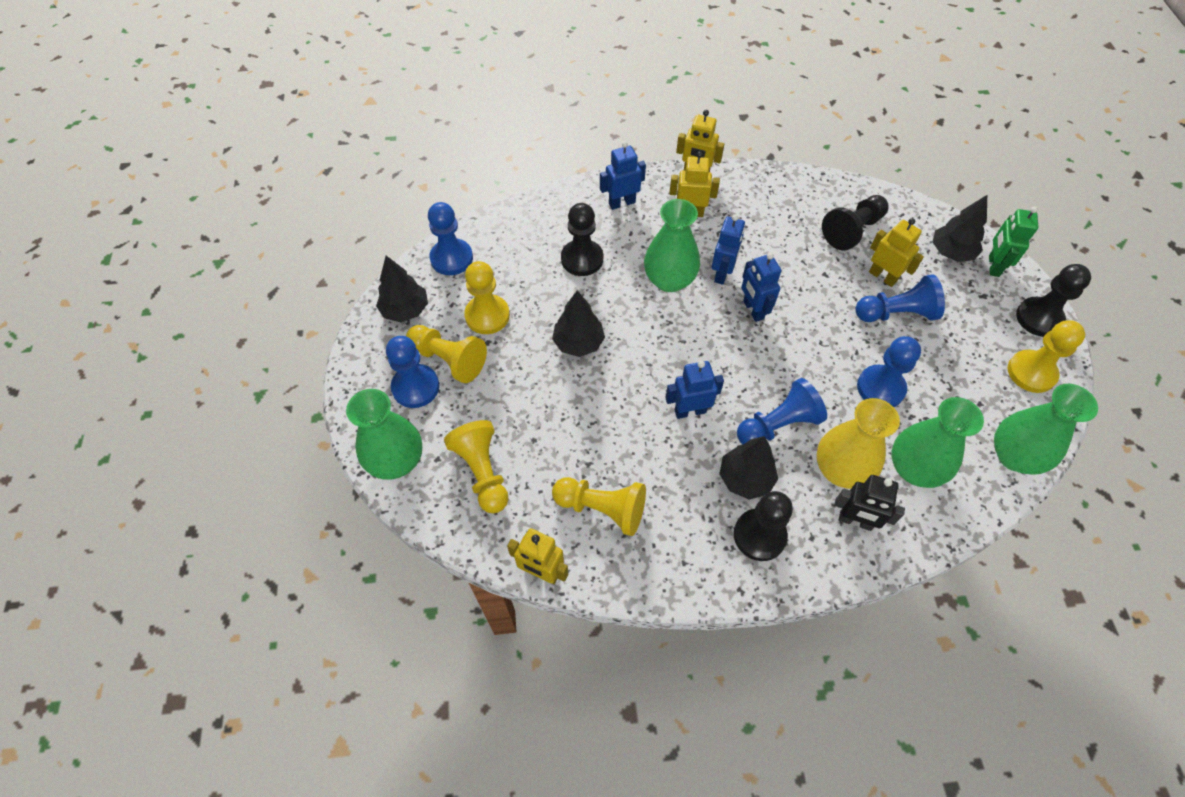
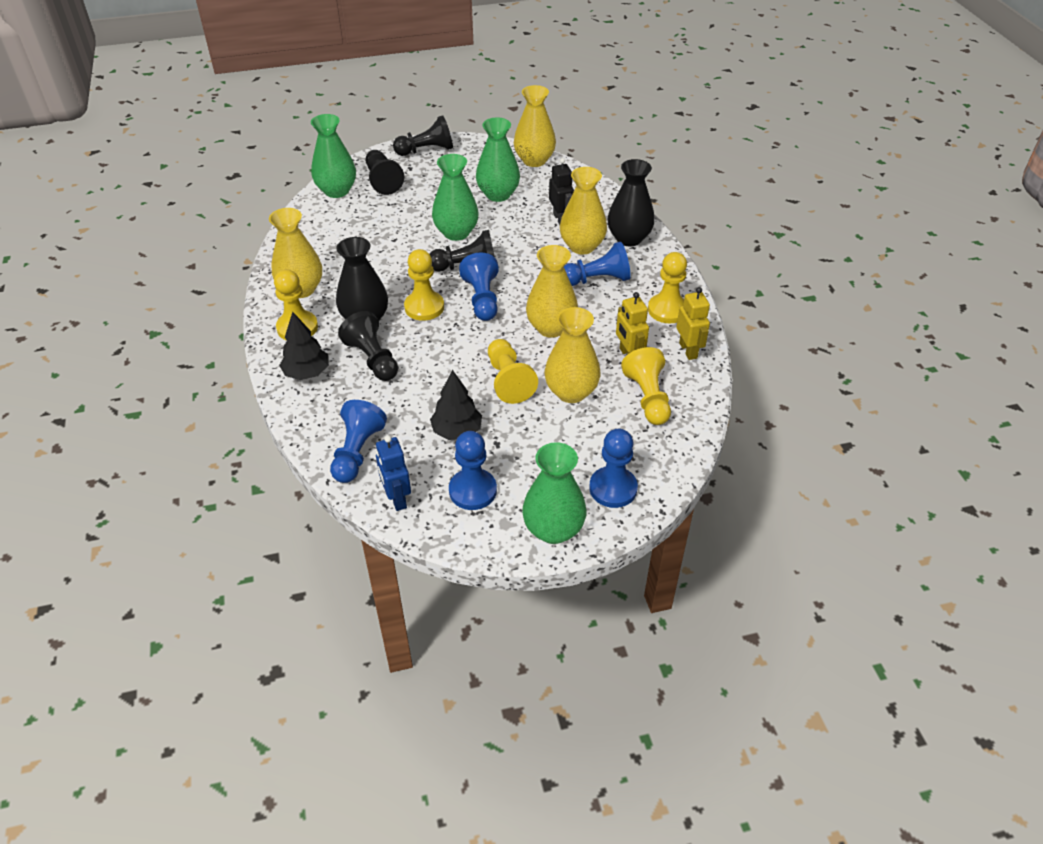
black tree: [376,256,428,322] [552,290,605,357] [719,436,778,499] [932,195,987,262] = 4 -> [279,311,329,380] [430,370,482,440] = 2
black vase: none = 0 -> [336,237,388,321] [607,159,655,246] = 2
blue robot: [600,141,646,210] [665,361,724,419] [712,214,745,285] [741,253,781,322] = 4 -> [376,435,411,511] = 1
green robot: [989,206,1038,277] = 1 -> none = 0
yellow robot: [507,528,568,584] [670,151,720,217] [676,110,724,172] [869,218,924,287] = 4 -> [616,292,649,355] [676,287,710,360] = 2
yellow vase: [816,398,900,489] = 1 -> [269,208,322,298] [514,85,556,167] [526,245,578,338] [545,307,600,403] [560,167,607,254] = 5

